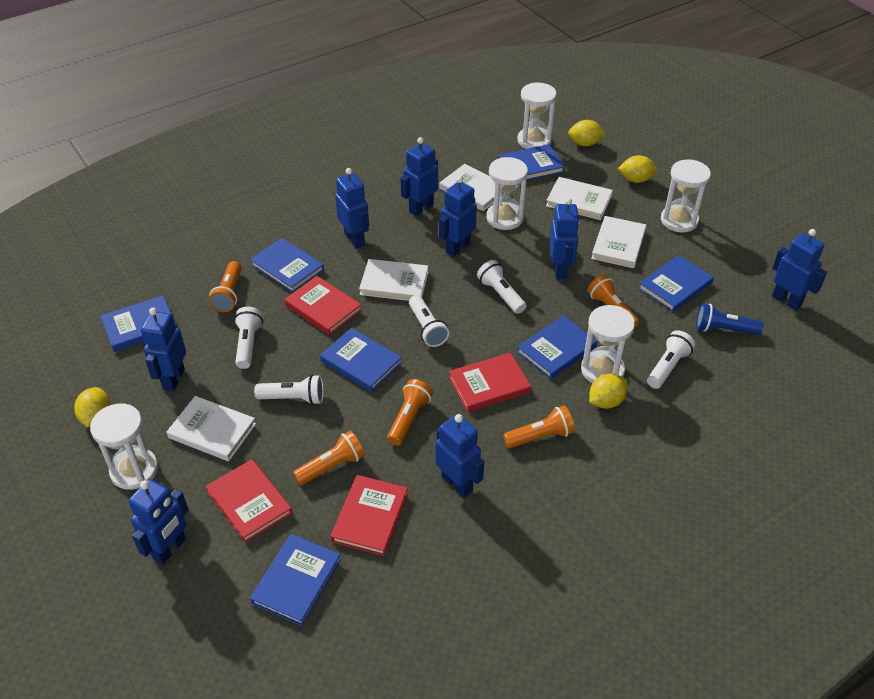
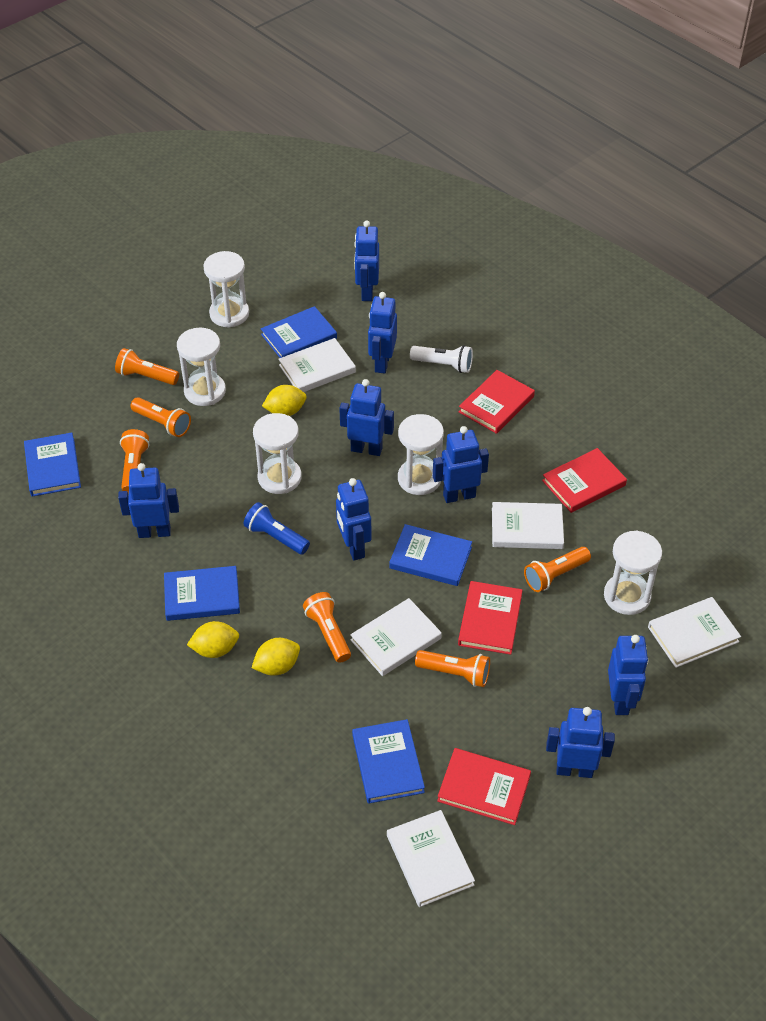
blue book: [101,296,177,352] [250,238,324,293] [250,534,341,626] [320,328,402,392] [499,144,565,181] [517,316,597,380] [638,255,714,312] = 7 -> [24,433,81,497] [164,566,240,621] [261,306,337,358] [352,719,425,804] [389,524,472,586] = 5
orange flashlight: [209,261,242,312] [293,431,365,485] [387,379,433,446] [503,406,575,449] [587,275,639,327] = 5 -> [115,348,179,385] [120,429,149,494] [131,397,191,437] [303,592,351,663] [415,650,490,687] [524,547,591,592] = 6
white flashlight: [234,307,263,369] [254,374,324,405] [409,295,449,347] [477,260,526,314] [647,330,695,389] = 5 -> [410,345,473,373] = 1
yellow lemon: [74,387,111,427] [568,120,606,146] [589,374,628,409] [618,155,657,183] = 4 -> [187,621,239,658] [252,638,300,676] [262,385,307,416] = 3

